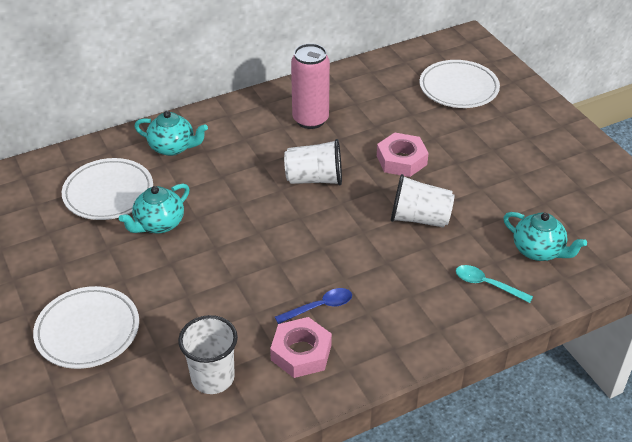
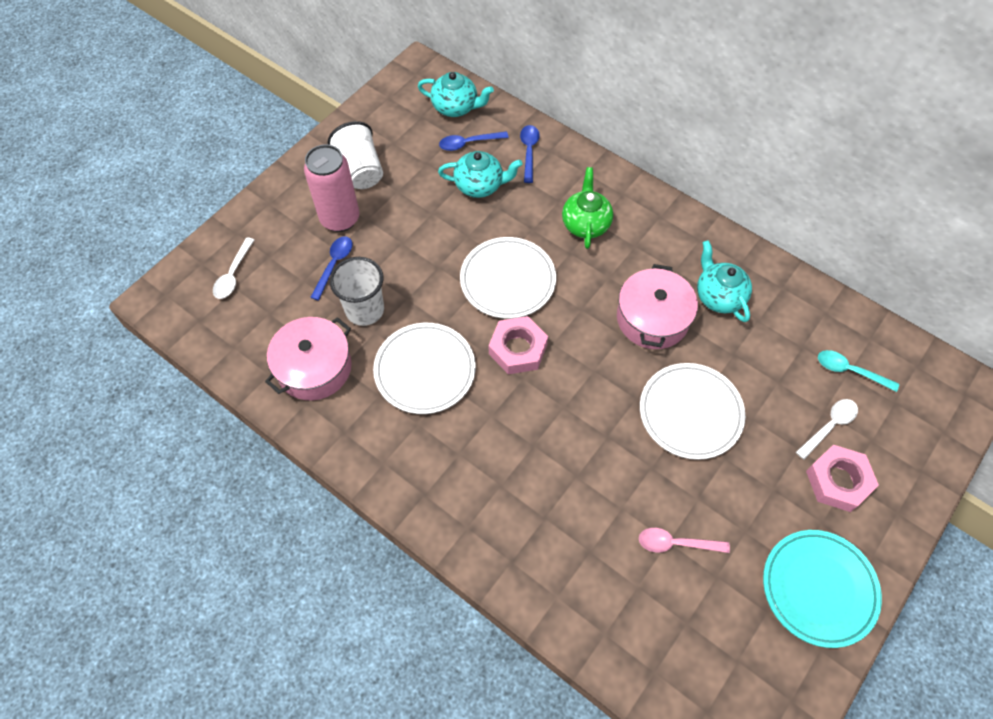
blue spoon: [275,288,352,324] = 1 -> [310,236,353,301] [439,131,509,151] [520,125,540,183] = 3
green teapot: none = 0 -> [562,167,613,249] = 1
pink pot: none = 0 -> [265,317,352,400] [617,264,698,349] = 2
pink spoon: none = 0 -> [639,528,730,553] = 1
turquoise plate: none = 0 -> [763,530,882,648] = 1
white cup: [178,315,238,394] [284,139,342,186] [391,174,455,228] = 3 -> [328,121,383,189] [330,257,384,326] = 2
white spoon: none = 0 -> [213,237,254,299] [796,399,858,459] = 2

